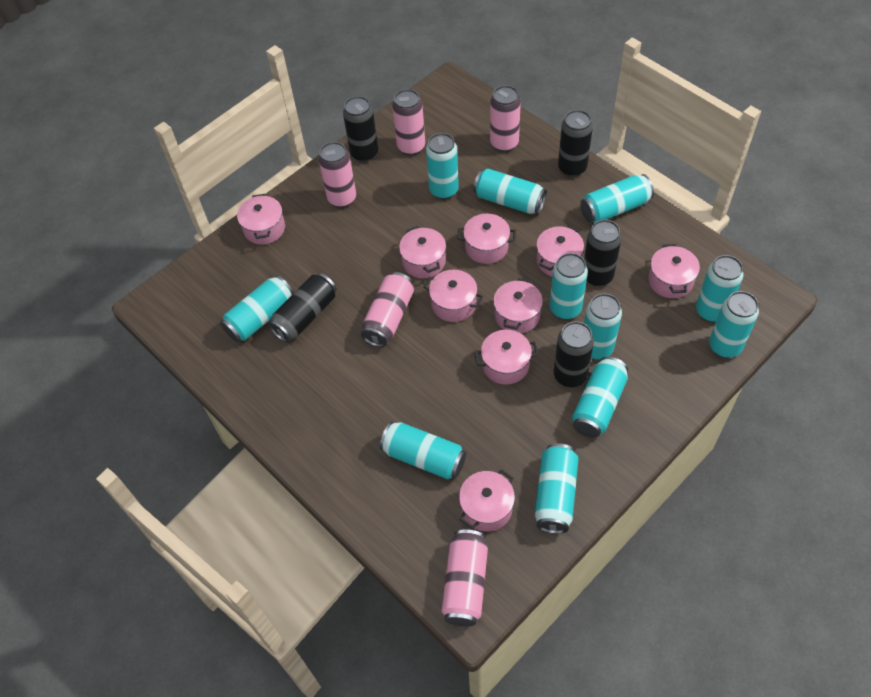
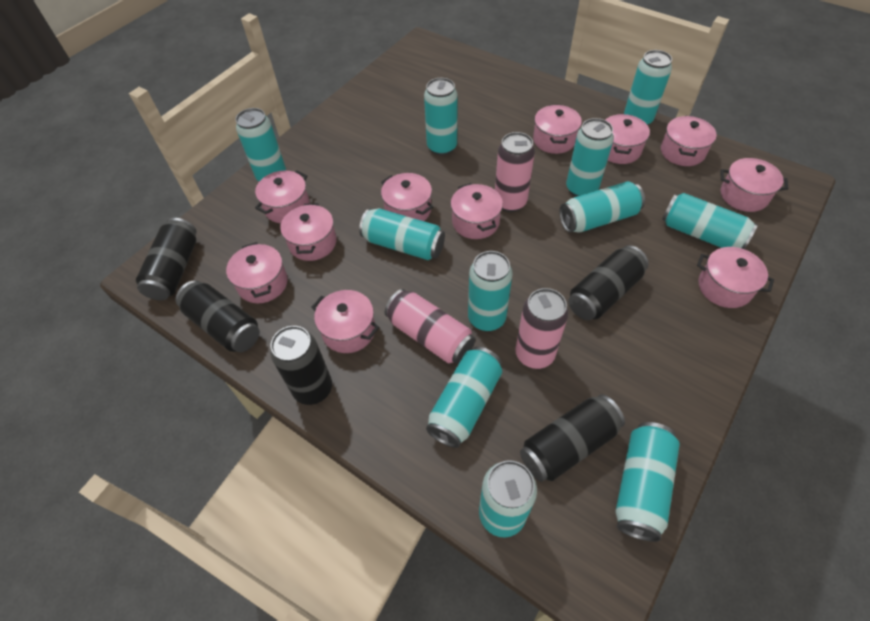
pink can: [319,142,356,208] [361,272,414,347] [392,89,425,155] [442,530,488,626] [490,85,521,152] = 5 -> [385,289,475,364] [495,132,535,212] [515,288,568,369] = 3
pink pot: [237,194,285,245] [399,226,446,278] [424,270,483,322] [457,214,516,264] [459,469,515,532] [474,330,539,385] [493,278,543,333] [536,226,584,276] [648,244,700,298] = 9 -> [226,242,288,303] [255,171,310,223] [280,203,337,261] [311,290,379,353] [381,173,433,221] [450,183,503,239] [533,105,582,154] [605,114,650,164] [661,115,717,166] [697,247,774,308] [720,158,788,212] = 11

